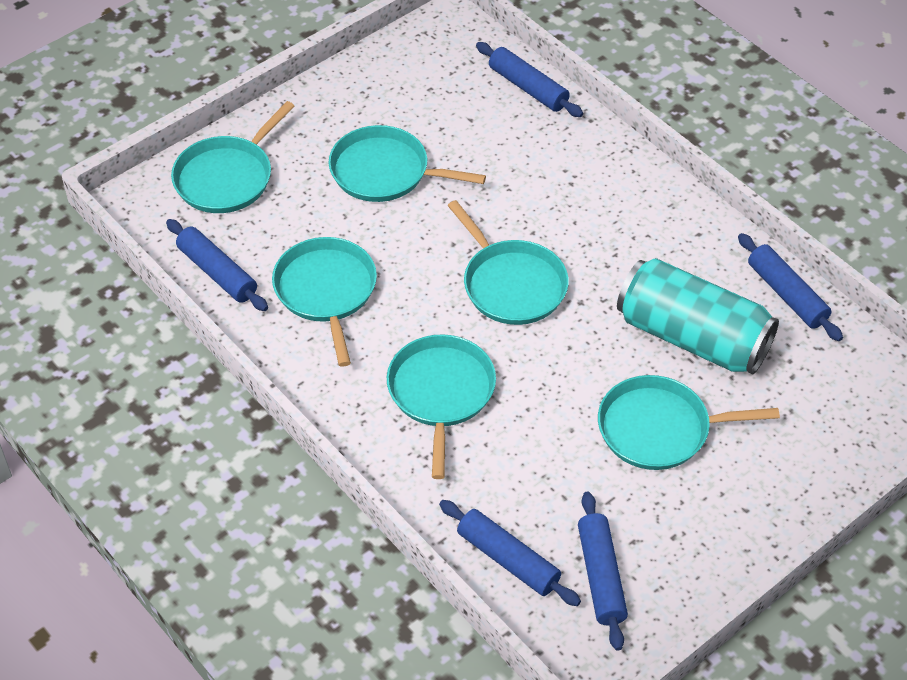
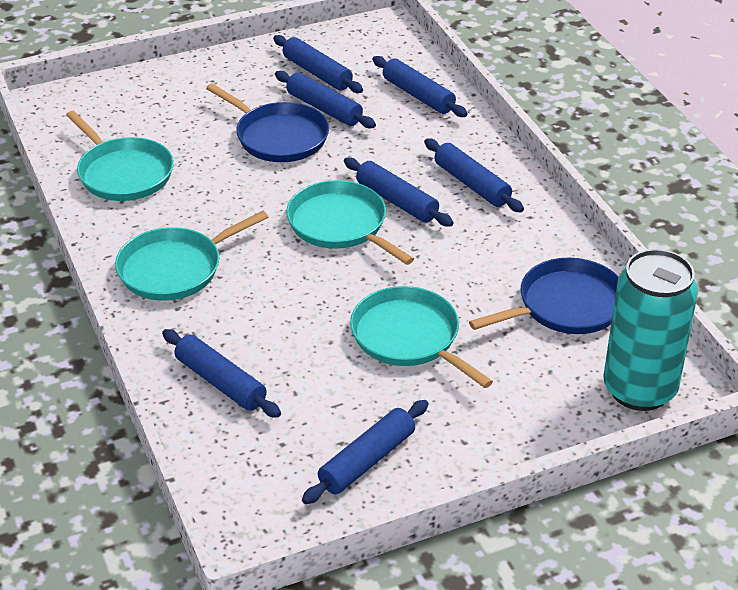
blue pan: none = 0 -> [206,83,329,162] [469,258,619,334] = 2
blue rolling pin: [166,219,268,311] [439,500,581,606] [476,42,583,117] [578,491,628,651] [738,233,843,341] = 5 -> [162,329,281,418] [273,35,363,93] [275,71,376,128] [302,400,429,504] [344,157,454,227] [372,56,468,117] [424,138,524,212] = 7
turquoise pan: [171,101,295,213] [272,237,377,367] [329,125,486,202] [387,334,496,479] [447,200,569,325] [598,375,780,470] = 6 -> [66,111,174,201] [115,211,268,301] [286,180,414,265] [350,286,493,388] = 4

